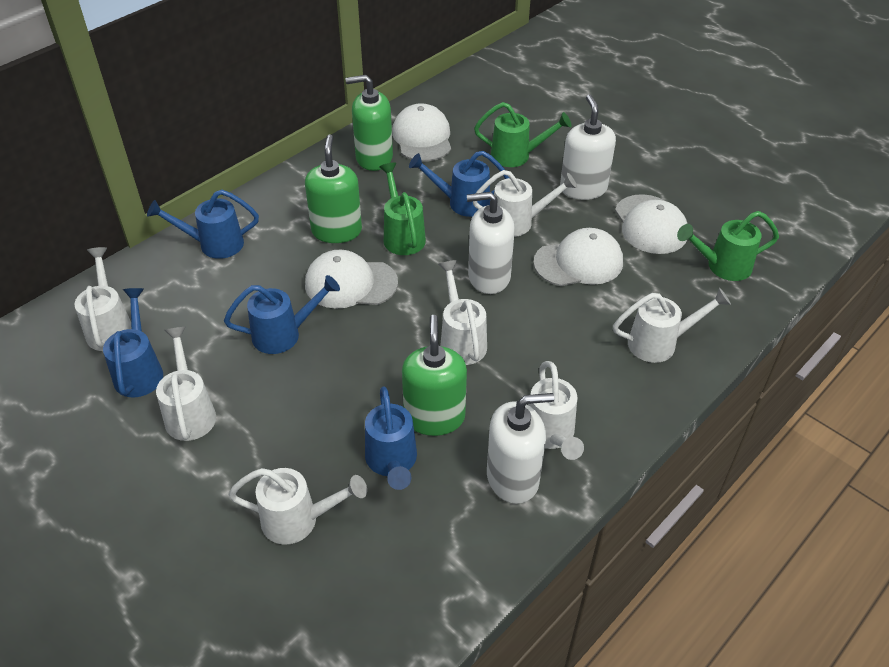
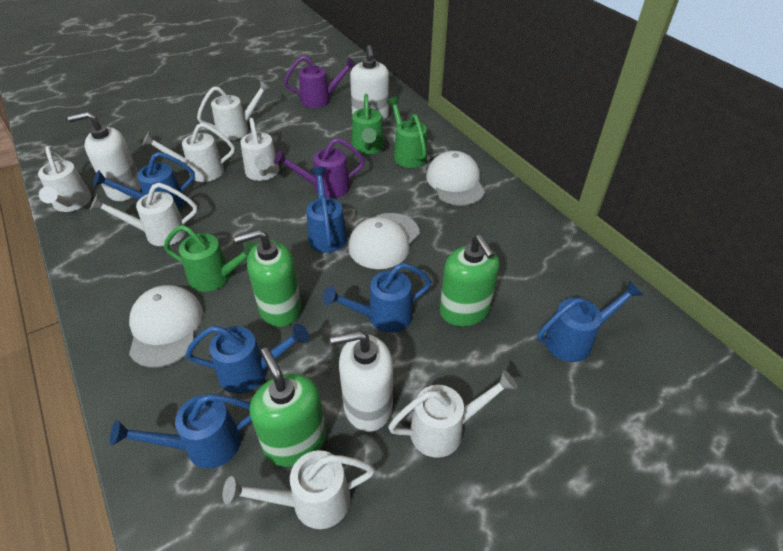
blue watering can: [103,288,163,397] [147,190,259,259] [224,275,340,354] [365,387,417,490] [409,151,509,217] = 5 -> [93,152,195,209] [110,394,252,468] [186,324,309,394] [306,167,347,253] [323,263,431,333] [537,280,643,362] = 6
purple watering can: none = 0 -> [274,138,365,198] [284,56,356,108] = 2
white cap: [305,250,398,309] [392,103,451,161] [533,228,623,286] [615,194,687,254] = 4 -> [129,285,203,368] [348,213,420,269] [426,151,485,206] = 3

